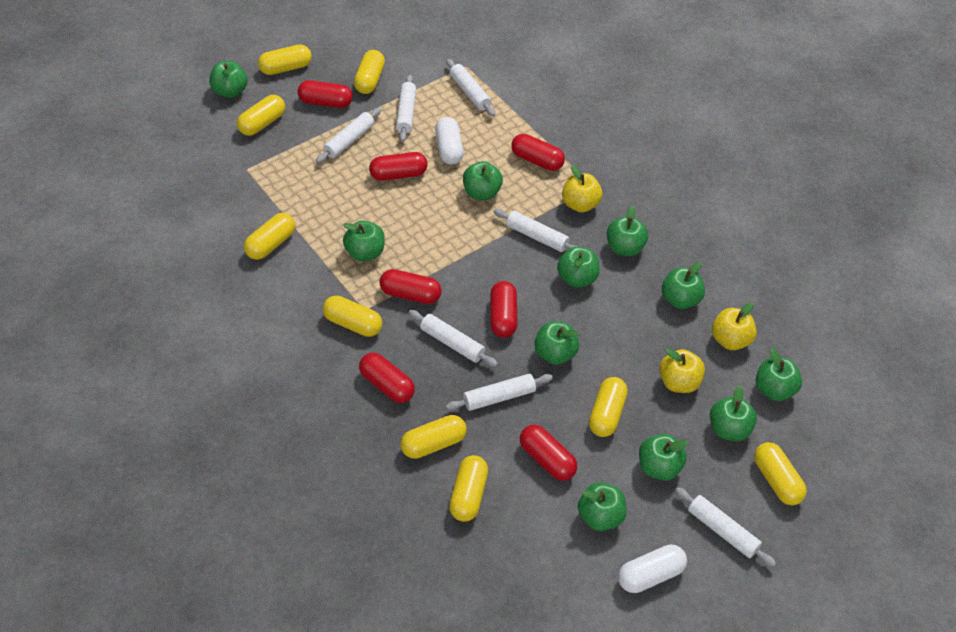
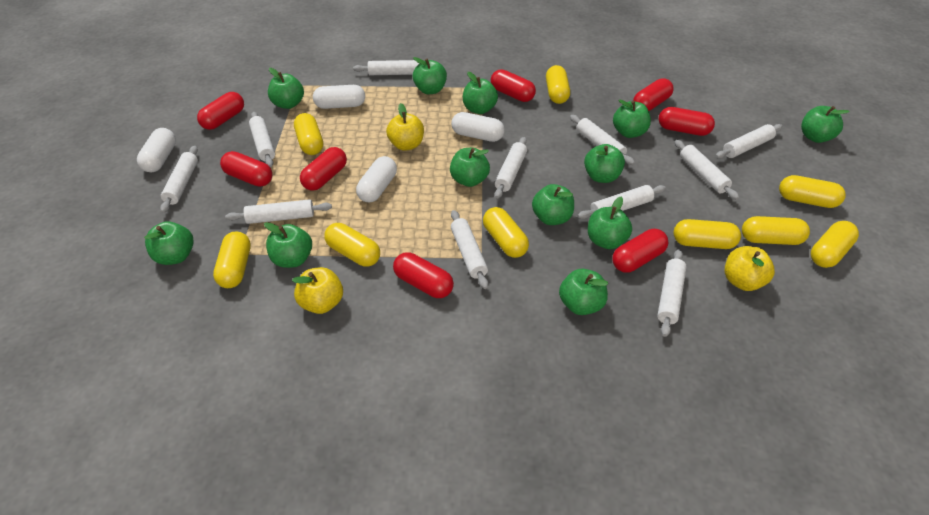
green apple: [209,61,248,98] [343,221,385,261] [463,161,503,200] [534,322,579,365] [557,246,600,288] [578,483,627,531] [607,206,648,256] [639,434,689,481] [662,262,705,309] [710,386,757,441] [756,348,802,401] = 11 -> [144,221,194,265] [264,222,312,268] [268,68,304,109] [413,57,447,94] [450,148,490,187] [463,72,498,114] [532,184,574,225] [559,269,608,315] [584,144,625,183] [588,197,632,249] [613,100,651,138] [801,106,850,143] = 12
red capsule: [297,80,353,108] [359,353,415,403] [369,152,428,181] [379,269,442,304] [490,281,517,338] [511,134,565,171] [520,425,577,481] = 7 -> [197,92,244,130] [220,151,272,187] [300,147,347,191] [393,252,454,298] [491,69,536,102] [612,229,668,273] [633,78,674,111] [659,107,715,136] = 8
white capsule: [435,117,464,165] [618,545,687,593] = 2 -> [137,128,176,172] [313,85,365,109] [356,156,397,203] [451,112,505,142] = 4
white rolling pin: [316,108,381,163] [396,75,416,142] [409,310,498,367] [446,59,495,116] [446,374,553,411] [493,209,576,252] [675,487,776,567] = 7 -> [160,146,198,213] [225,199,332,224] [249,112,275,167] [353,60,420,75] [451,210,488,289] [495,137,527,199] [570,115,635,165] [577,185,666,219] [657,249,687,337] [675,140,739,200] [715,124,782,159] = 11

